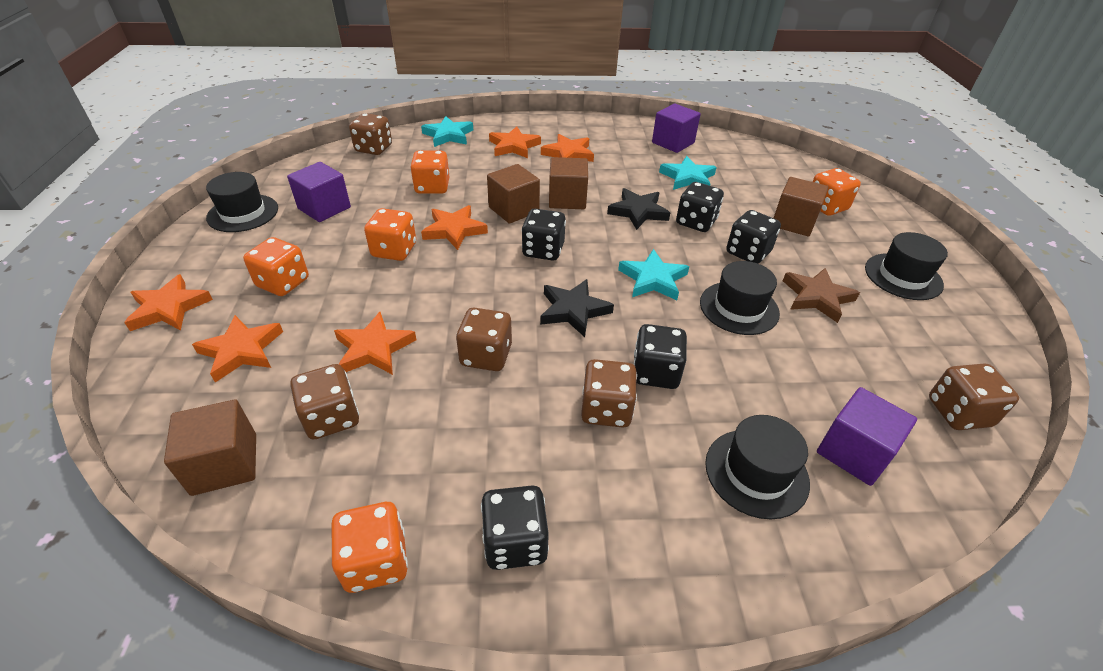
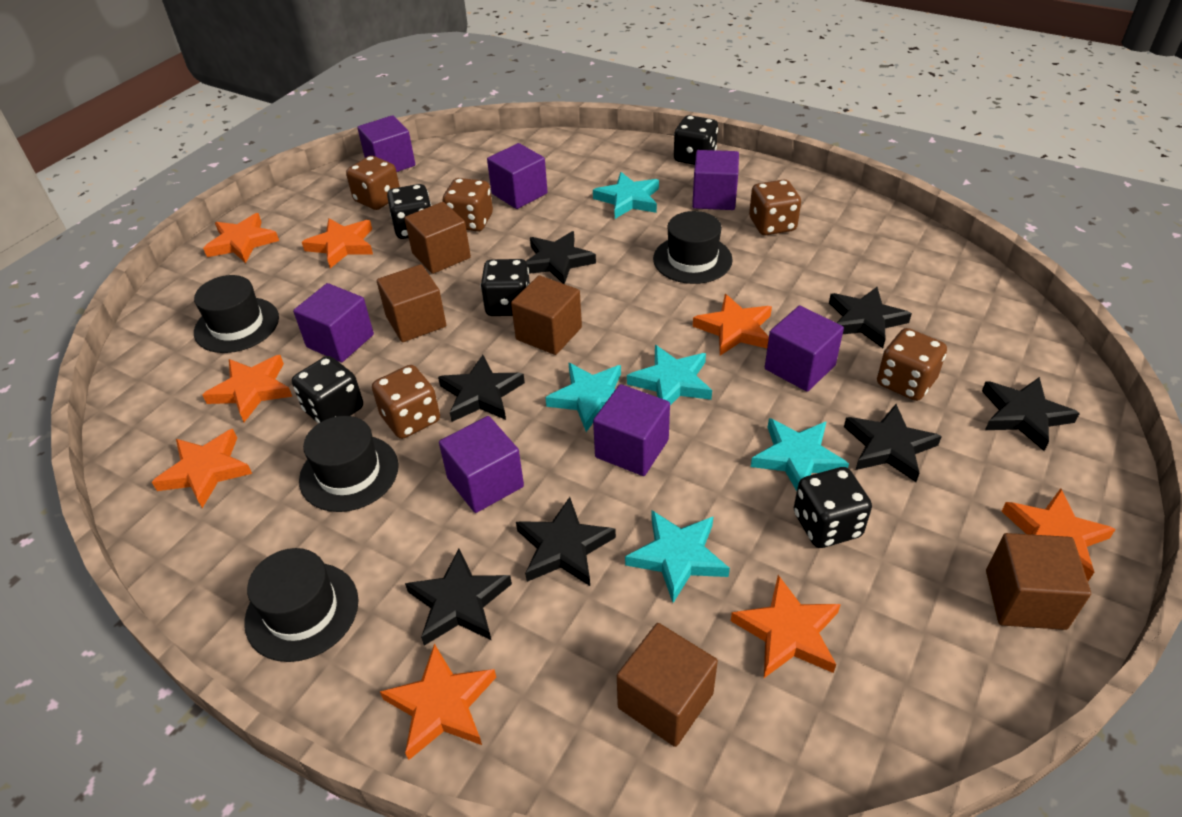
black star: [540,279,614,337] [607,188,670,230] = 2 -> [405,549,512,646] [438,355,525,422] [516,497,616,586] [526,231,596,284] [829,287,912,348] [844,404,942,482] [982,377,1080,451] = 7
brown cube: [164,399,256,496] [487,164,540,224] [549,157,588,209] [774,177,828,236] = 4 -> [377,264,446,342] [404,202,471,274] [511,275,582,355] [617,623,718,747] [986,533,1091,630] = 5
brown star: [783,268,860,323] = 1 -> none = 0
orange dice: [243,237,309,296] [332,502,408,593] [364,208,416,261] [410,150,449,194] [813,168,861,216] = 5 -> none = 0
orange star: [124,274,213,331] [192,315,283,382] [334,312,416,375] [421,205,488,250] [489,126,541,158] [541,134,594,162] = 6 -> [152,429,252,508] [202,355,293,422] [203,213,279,263] [302,218,373,268] [380,644,496,760] [693,294,772,356] [731,575,841,678] [1001,488,1116,581] = 8
purple cube: [287,162,351,222] [652,104,701,153] [817,387,917,486] = 3 -> [293,283,374,362] [357,115,415,172] [439,416,524,513] [487,143,548,209] [593,384,670,476] [692,150,739,210] [765,306,844,392] = 7
turquoise star: [421,116,473,147] [618,249,689,300] [659,156,717,190] = 3 -> [545,363,621,432] [593,172,659,219] [625,511,730,603] [627,345,712,405] [751,418,849,491] = 5

